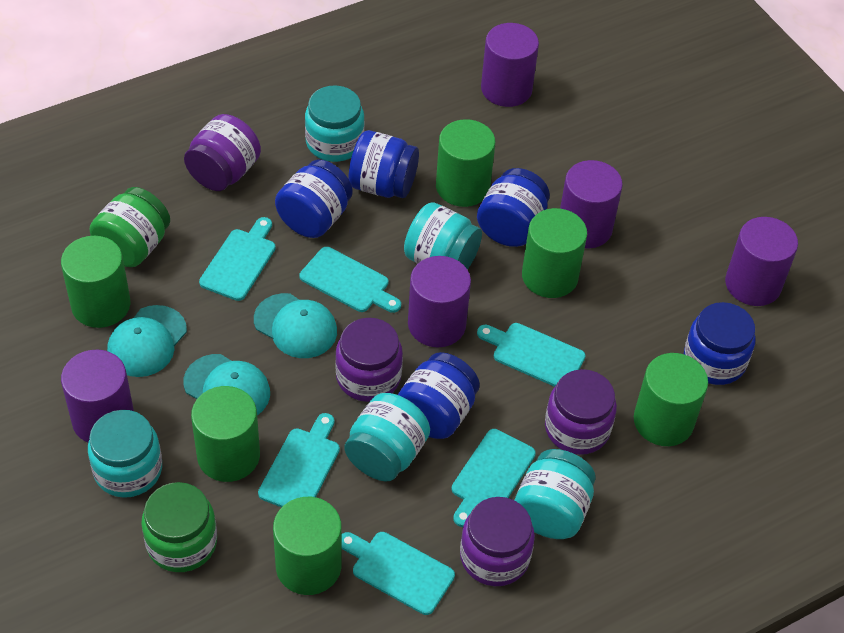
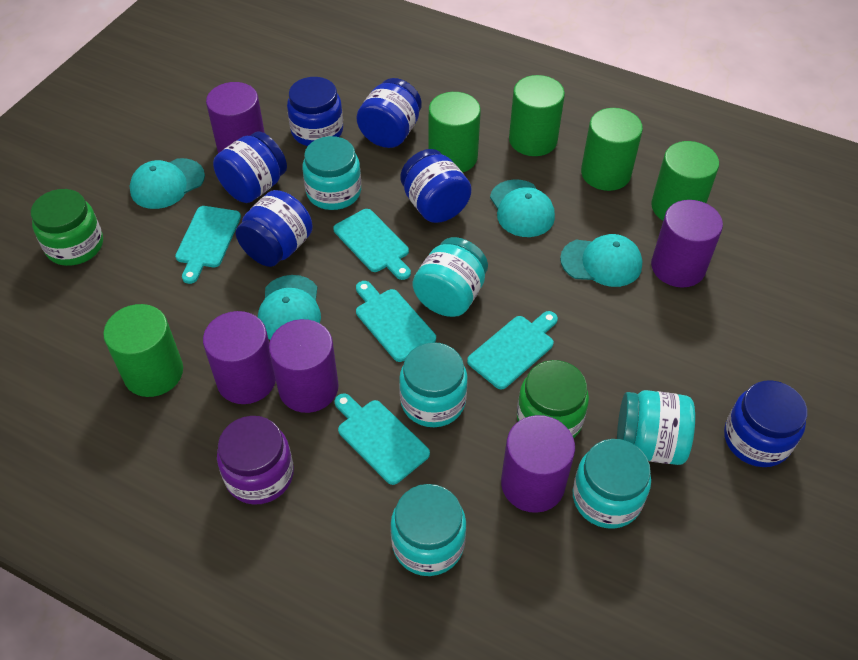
blue jar: [275,160,353,238] [349,130,419,198] [398,352,480,439] [477,168,550,247] [684,302,756,385] = 5 -> [213,132,287,203] [236,190,313,267] [287,77,343,146] [356,78,422,148] [400,149,472,223] [724,381,807,467] = 6
green cylinder: [61,236,130,328] [191,386,260,482] [273,497,342,595] [436,119,495,207] [522,208,587,298] [634,353,708,446] = 6 -> [103,304,183,397] [428,92,481,172] [509,75,565,156] [581,108,643,191] [651,141,719,221] = 5
purple jar: [184,114,261,191] [335,318,403,402] [460,497,535,586] [545,369,617,455] = 4 -> [217,416,294,505] = 1
turquoise cap: [107,305,187,377] [183,354,270,416] [254,293,337,358] = 3 -> [130,158,205,209] [258,275,321,340] [490,179,555,237] [560,234,642,287] = 4
turquoise cutting board: [199,217,276,301] [258,413,340,507] [300,247,401,313] [342,532,455,615] [451,429,536,527] [477,323,586,387] = 6 -> [175,206,241,284] [333,209,411,280] [334,393,430,485] [356,281,436,362] [467,311,558,389] = 5
turquoise jar: [88,410,162,498] [305,85,365,162] [344,393,430,482] [404,202,482,270] [514,449,596,539] = 5 -> [302,136,361,210] [390,484,466,576] [399,342,468,427] [413,237,488,317] [573,439,651,529] [617,390,695,465] = 6

